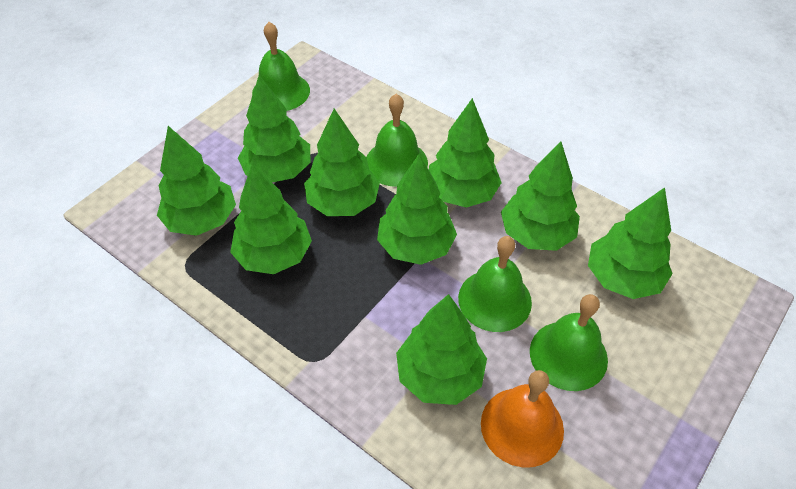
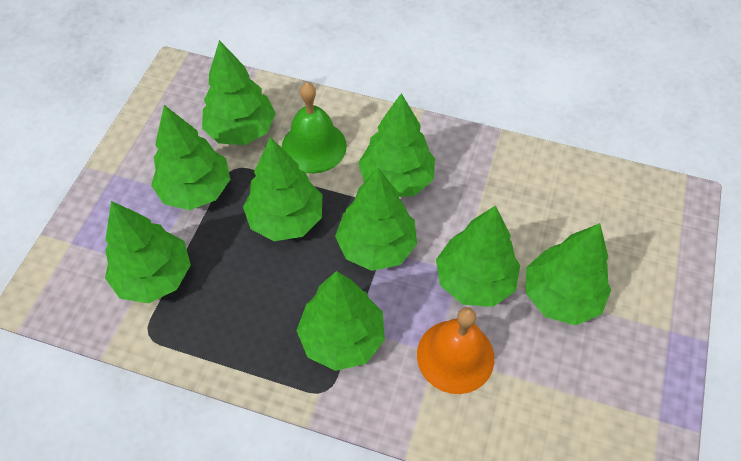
green bell: [252,22,310,111] [367,94,428,187] [458,236,532,332] [530,294,608,391] = 4 -> [281,83,347,173] = 1

